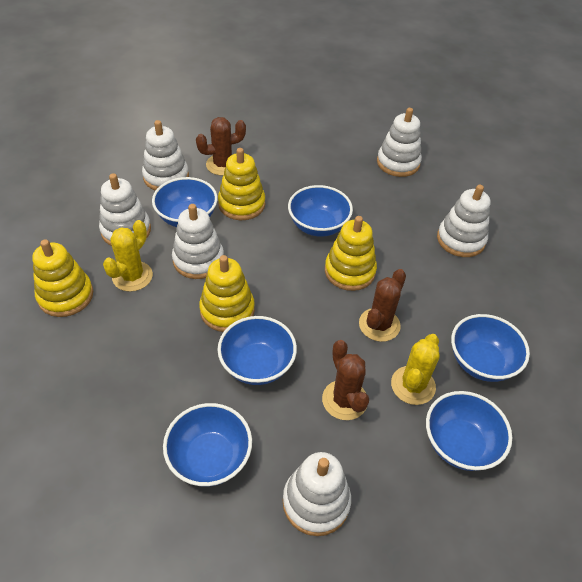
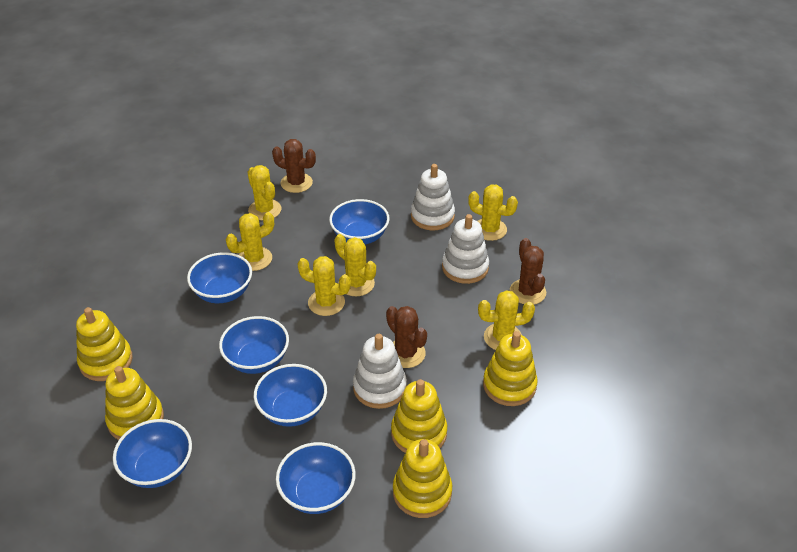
white stacking toy: [99,173,151,246] [142,120,189,191] [172,204,224,279] [283,452,351,536] [377,108,422,177] [437,185,491,257] = 6 -> [353,334,407,409] [411,164,455,230] [442,214,489,284] = 3
yellow cactus: [103,220,153,292] [391,334,440,405] = 2 -> [226,212,274,271] [247,165,282,220] [297,256,351,316] [334,234,376,296] [468,184,518,241] [478,290,535,350] = 6
yellow stacking toy: [32,239,93,317] [199,255,255,332] [218,148,265,220] [325,216,377,291] = 4 -> [76,307,133,381] [105,366,164,440] [391,379,447,453] [393,439,452,518] [483,331,538,406] = 5

